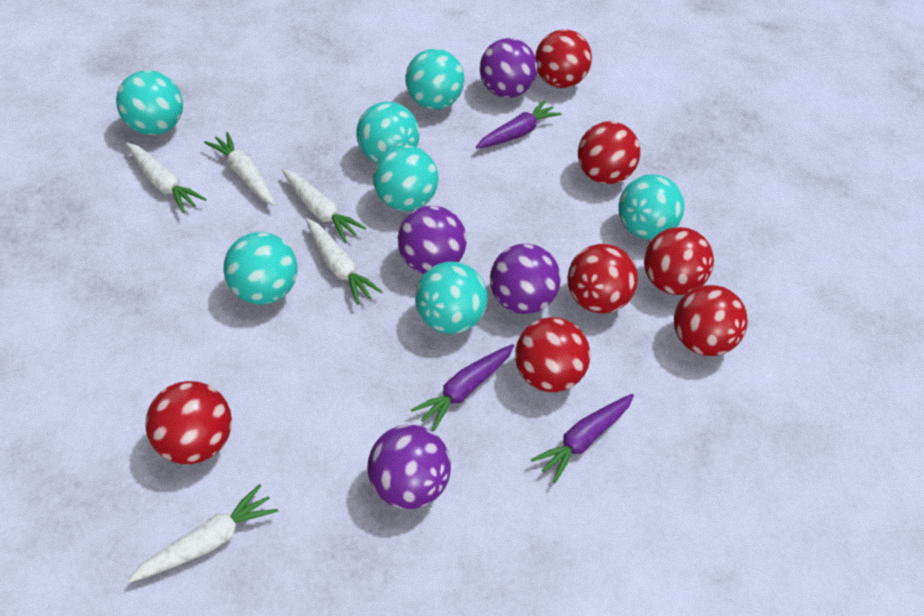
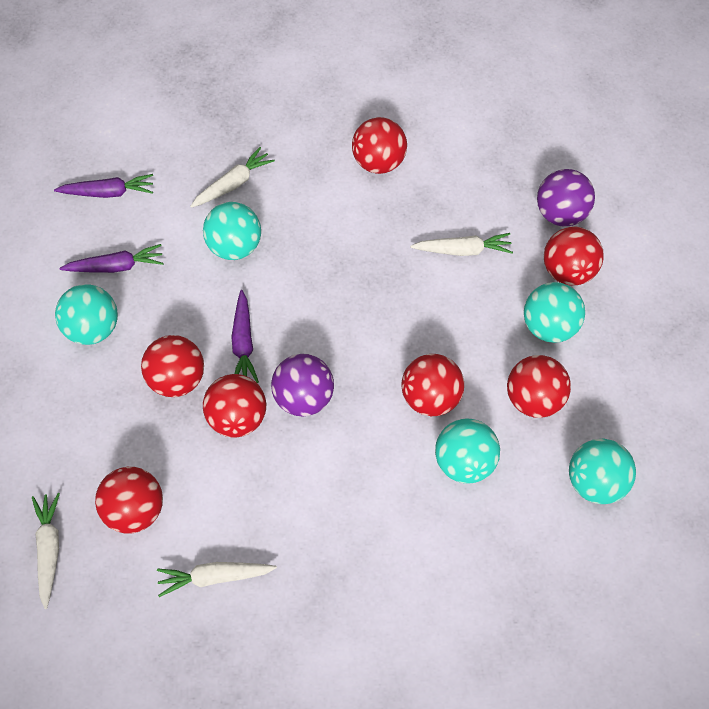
purple ball: [367,425,451,509] [398,206,467,274] [480,38,537,98] [490,244,561,314] = 4 -> [271,354,334,417] [537,169,595,227] = 2
turquoise ball: [116,70,183,135] [223,232,298,305] [356,102,419,163] [373,145,439,211] [405,49,464,110] [415,262,488,334] [618,174,685,239] = 7 -> [55,284,118,345] [203,202,261,260] [435,418,500,484] [524,282,585,343] [569,438,636,504] = 5
white carrot: [126,142,207,213] [128,484,278,583] [204,132,276,206] [282,169,366,242] [306,218,383,305] = 5 -> [32,493,60,609] [157,562,277,597] [190,147,275,208] [410,233,513,256] = 4

